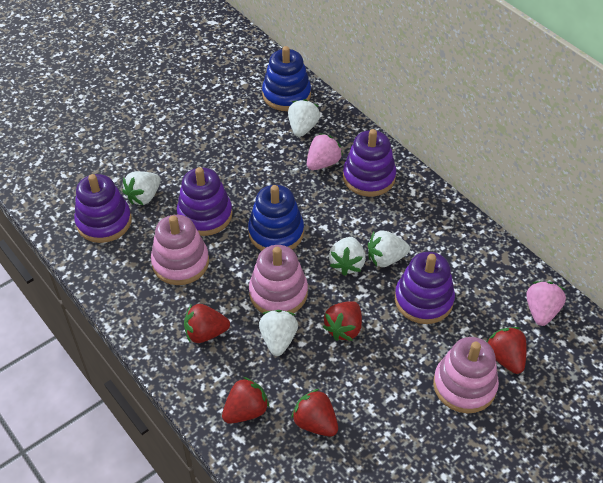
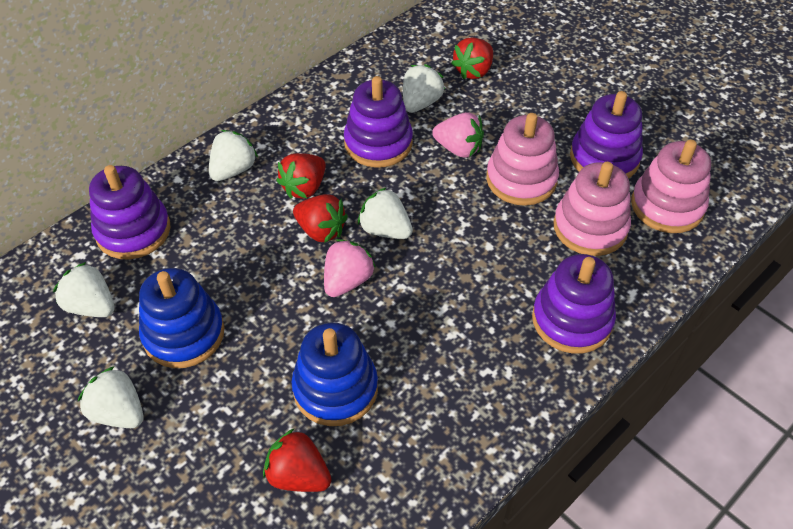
red strawberry: [184,304,230,343] [222,377,269,424] [291,389,338,437] [323,301,362,341] [486,327,527,374] = 5 -> [263,429,332,492] [276,153,326,199] [293,194,348,243] [451,37,493,79] = 4

